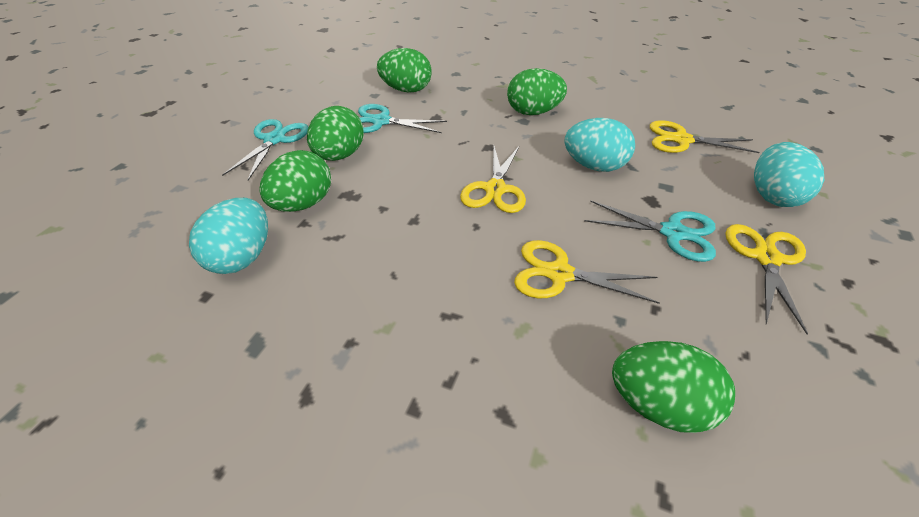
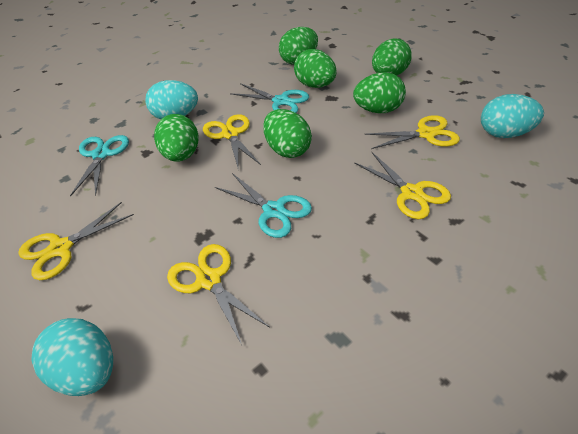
green egg: [259,150,331,212] [307,106,364,161] [377,48,431,93] [507,68,567,115] [612,341,735,433] = 5 -> [154,114,199,162] [263,109,312,158] [279,27,318,65] [294,49,337,88] [353,73,406,113] [372,39,412,76] = 6
yellow scissors: [460,146,526,213] [514,240,660,304] [650,120,759,153] [725,224,808,335] = 4 -> [18,202,134,280] [167,244,269,345] [203,114,261,171] [354,152,451,219] [364,115,460,149] = 5

